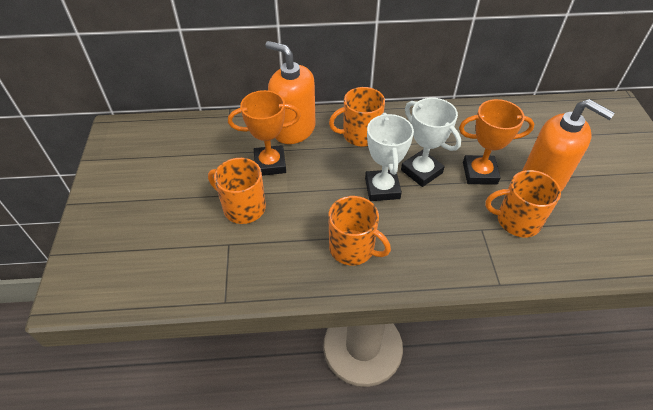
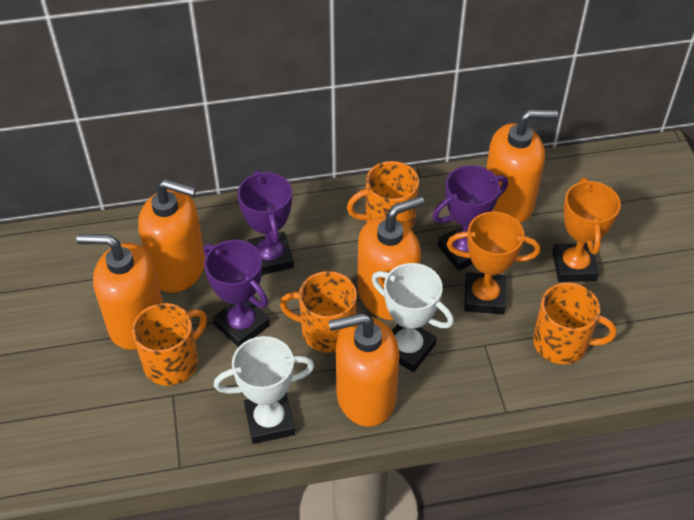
orange soap dispenser: [265,41,316,144] [522,99,615,191] = 2 -> [76,234,163,350] [138,179,205,293] [328,313,399,427] [357,196,424,320] [486,109,558,223] = 5
purple trophy: none = 0 -> [204,240,270,347] [237,170,294,275] [432,165,508,271] = 3

